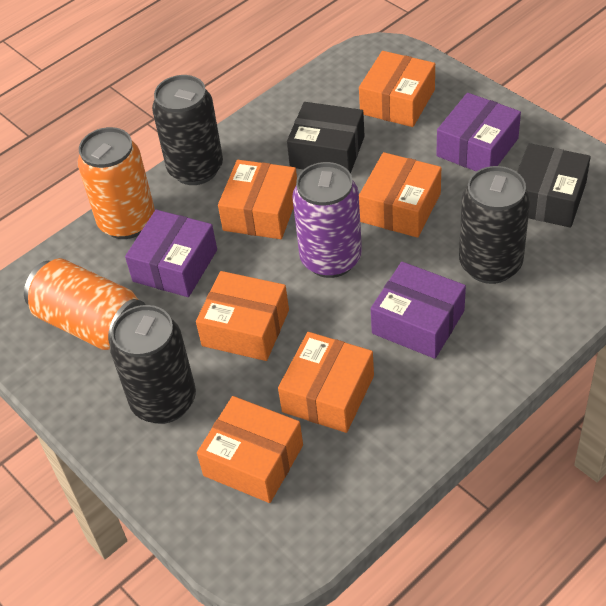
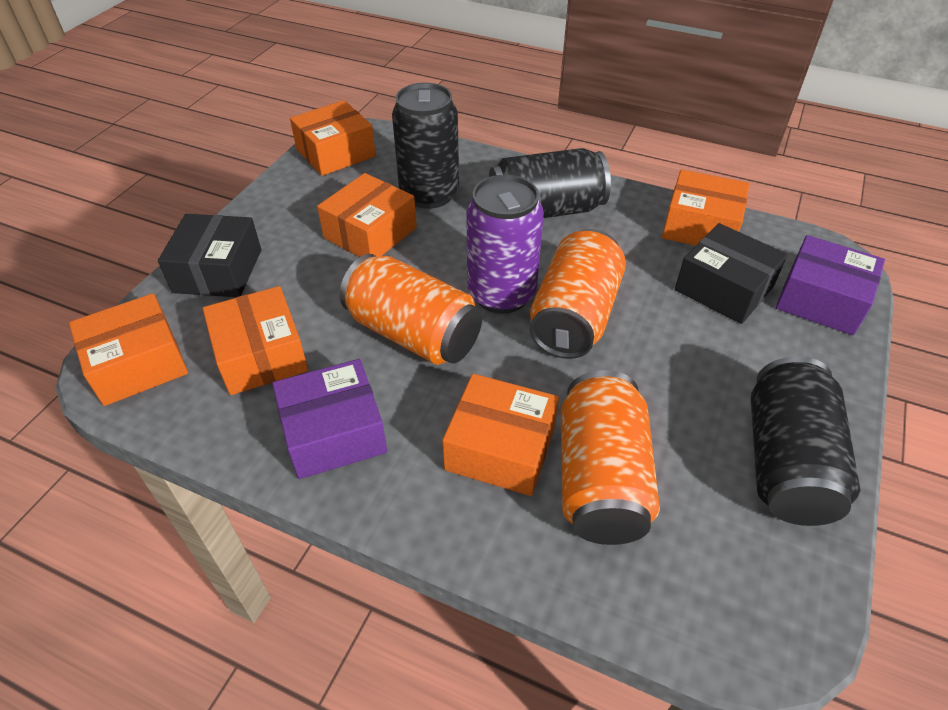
orange can: [24,258,145,350] [78,127,155,239] = 2 -> [340,254,482,365] [530,229,626,359] [561,370,660,545] = 3
purple box: [125,210,217,297] [371,262,466,359] [436,93,521,172] = 3 -> [272,359,387,479] [776,235,885,335] = 2

